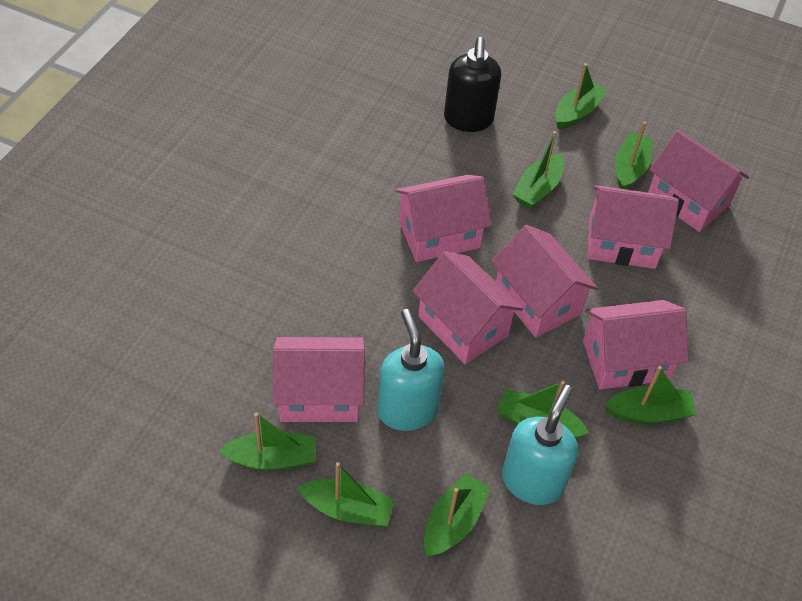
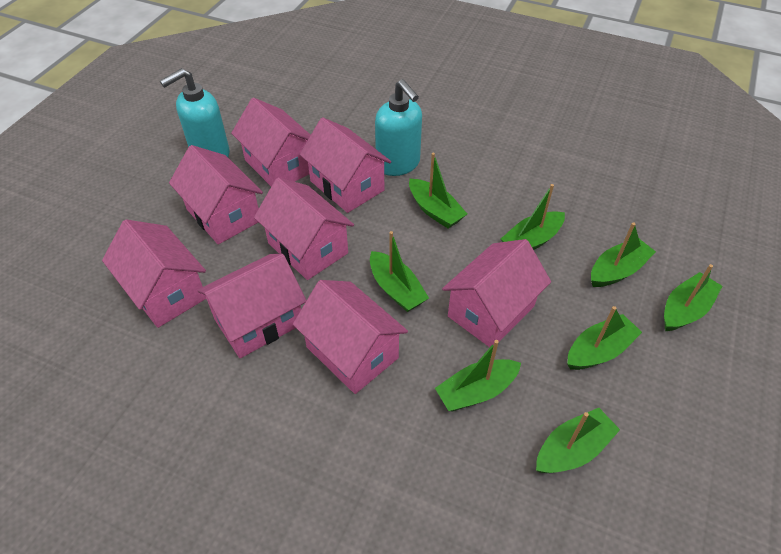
black soap dispenser: [444,37,501,132] = 1 -> none = 0
pink house: [273,337,365,422] [395,175,492,262] [413,251,523,364] [491,225,598,337] [583,300,689,389] [587,185,679,269] [648,130,749,232] = 7 -> [102,219,206,328] [169,145,263,244] [197,254,307,358] [231,98,310,186] [254,177,354,280] [293,280,408,394] [299,117,391,213] [442,239,551,347] = 8

